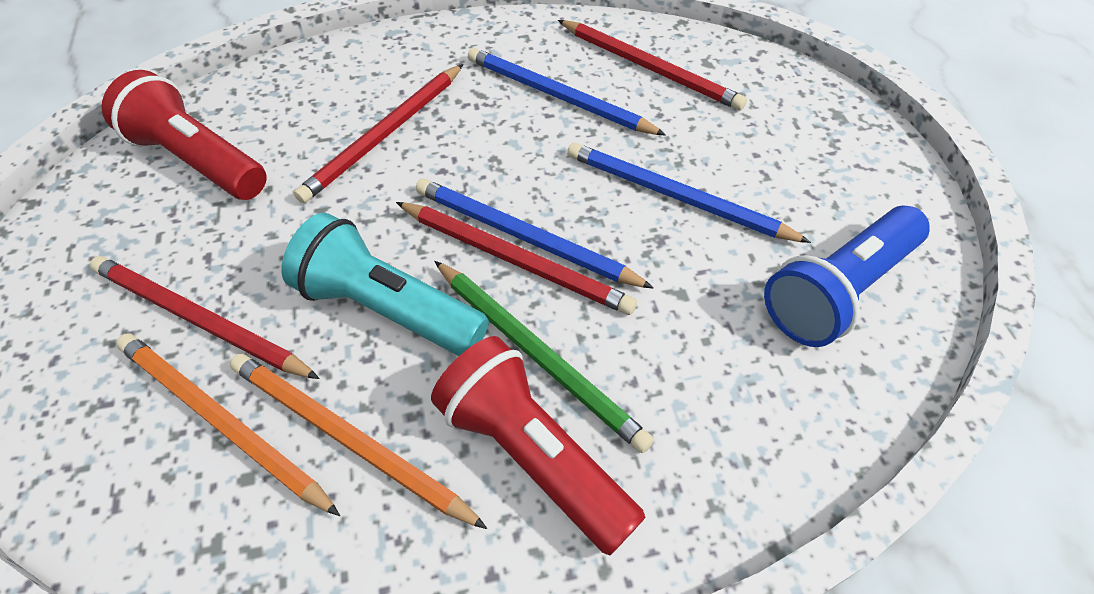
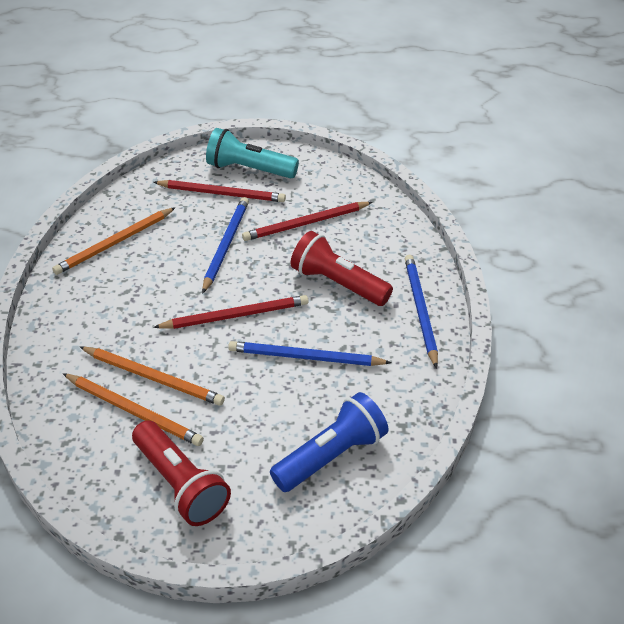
green pencil: [434,261,654,453] = 1 -> none = 0
orange pencil: [116,333,340,516] [230,353,487,529] = 2 -> [52,207,176,275] [62,373,204,446] [80,347,225,406] = 3
red pencil: [90,256,320,379] [294,64,463,203] [396,202,637,315] [558,20,747,110] = 4 -> [153,180,286,202] [153,295,308,329] [242,202,373,241] = 3

